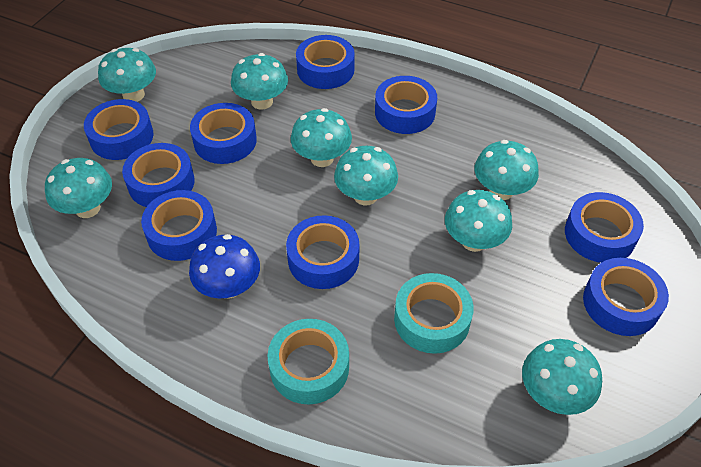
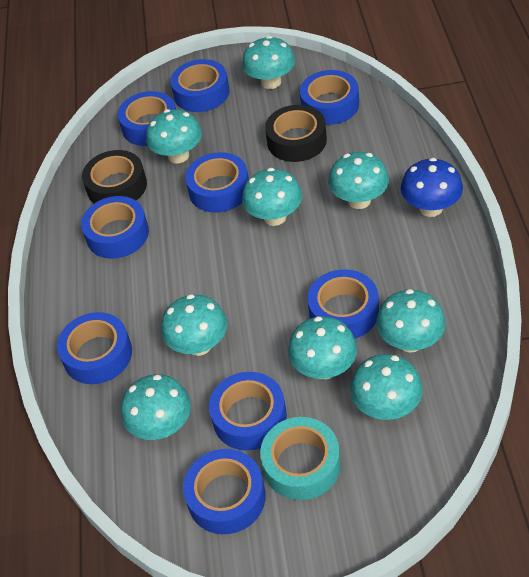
black tape: none = 0 -> [82,150,147,204] [265,105,327,162] = 2
turquoise mushroom: [45,158,112,218] [98,48,156,102] [231,53,288,110] [291,108,352,167] [334,146,398,206] [445,190,512,252] [475,140,539,200] [522,339,602,415] = 8 -> [121,374,191,440] [146,109,202,164] [161,294,227,356] [242,36,295,89] [242,168,302,226] [288,316,357,380] [328,152,389,209] [350,354,423,420] [376,289,446,353] = 9
turquoise tape: [268,319,349,404] [394,273,474,354] = 2 -> [260,417,341,500] = 1

